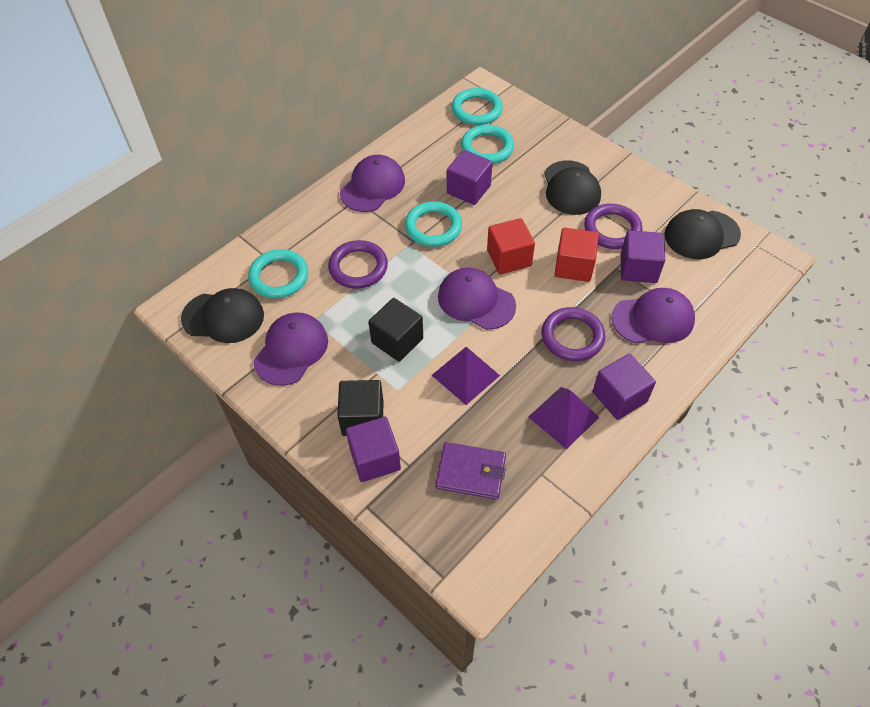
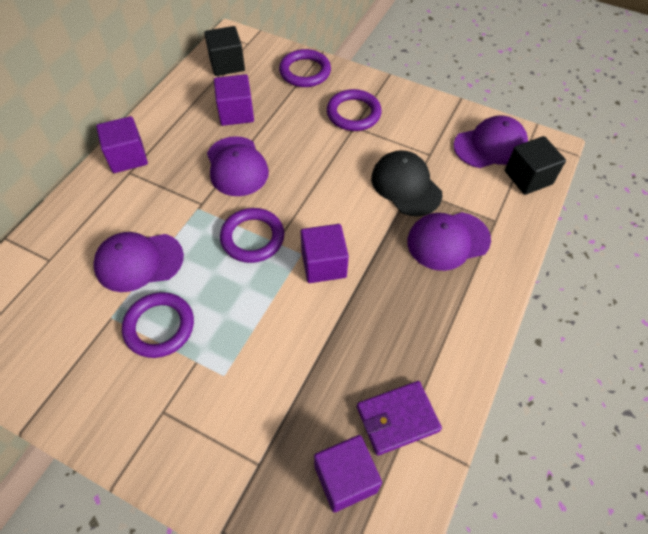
black cap: [181,288,264,343] [544,160,601,215] [664,209,741,259] = 3 -> [371,150,442,216] = 1
purple pyramid: [432,347,500,405] [528,387,599,449] = 2 -> none = 0
purple ring: [328,240,388,289] [541,307,605,361] [584,204,642,249] = 3 -> [122,292,194,358] [220,208,284,263] [279,49,331,87] [327,89,382,131] = 4
red cube: [487,218,535,274] [554,228,599,282] = 2 -> none = 0
turquoise ring: [248,249,308,298] [405,201,462,247] [452,88,503,125] [461,124,514,164] = 4 -> none = 0

